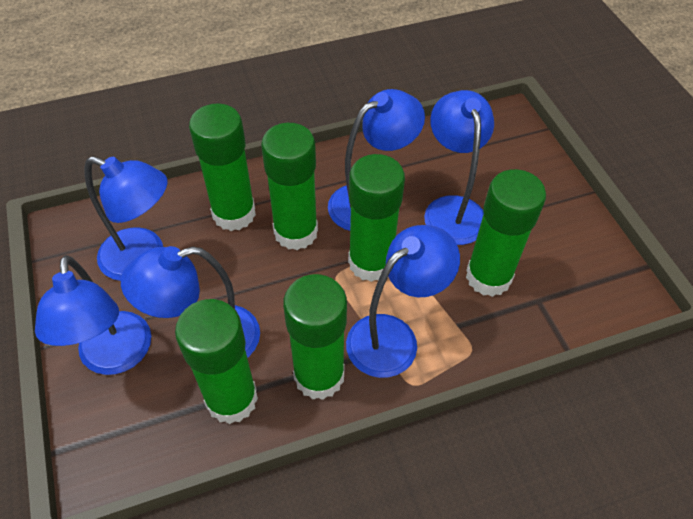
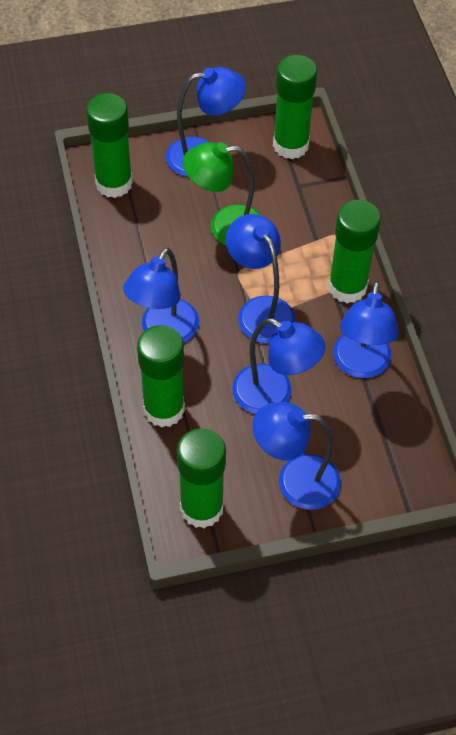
green glue stick: [175,299,258,424] [189,103,256,231] [261,123,318,250] [283,274,347,400] [348,154,405,282] [466,169,546,297] = 6 -> [86,93,133,198] [137,325,185,427] [177,428,226,528] [273,55,317,159] [328,200,381,303] = 5
green lamp: none = 0 -> [183,142,262,245] = 1

